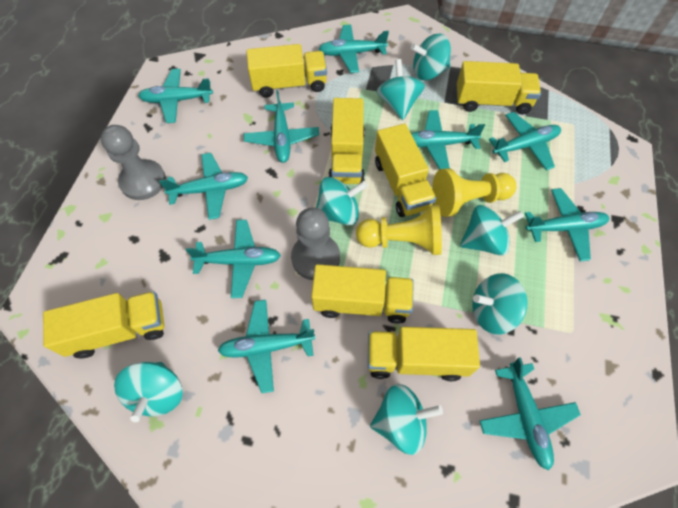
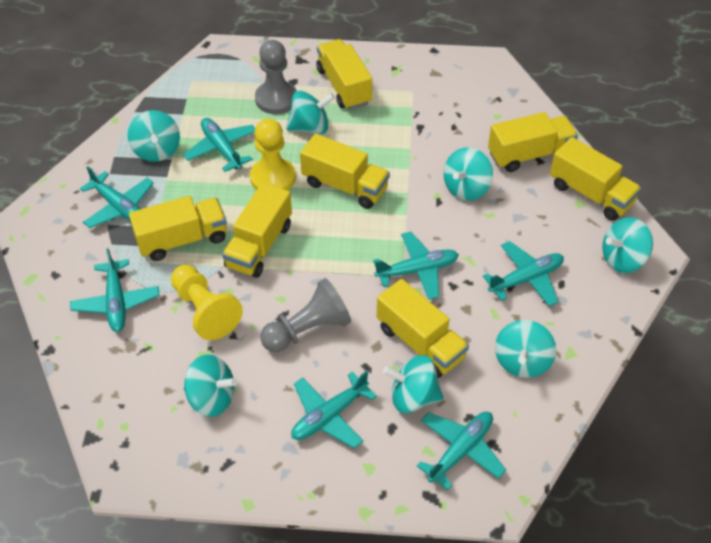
turquoise plane: [138,69,213,123] [159,153,248,220] [186,220,281,298] [218,300,315,393] [244,90,319,163] [318,25,389,73] [411,110,485,170] [479,357,581,470] [489,112,561,171] [525,188,609,261] = 10 -> [70,248,160,332] [80,166,154,228] [183,118,255,172] [291,370,377,448] [373,232,459,300] [417,412,506,490] [483,241,564,306] = 7

